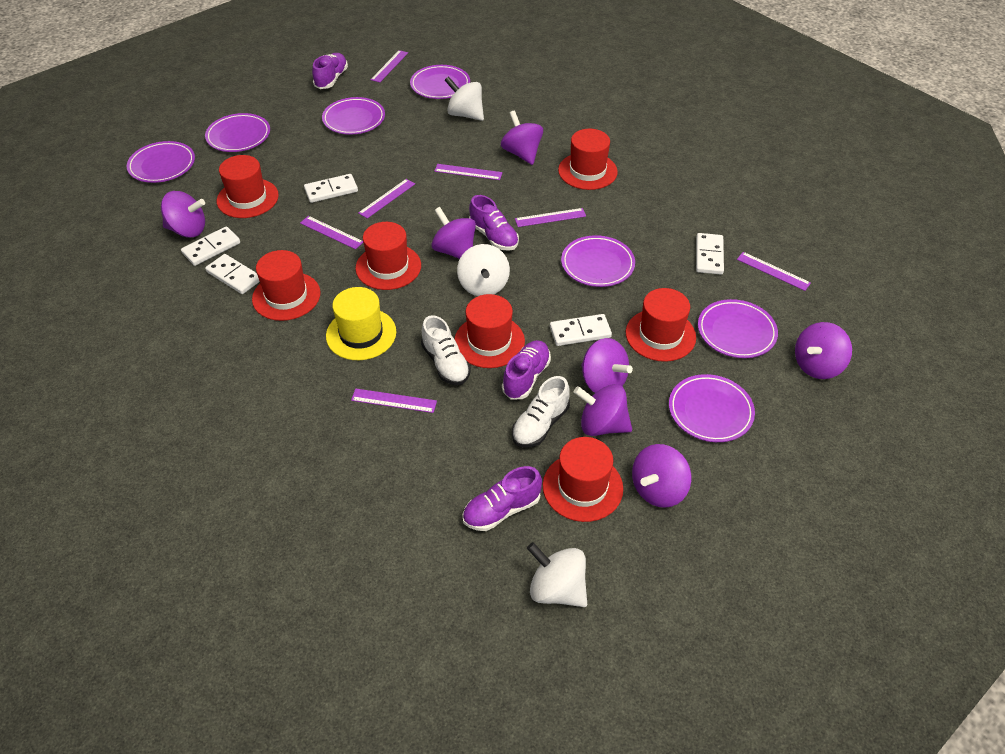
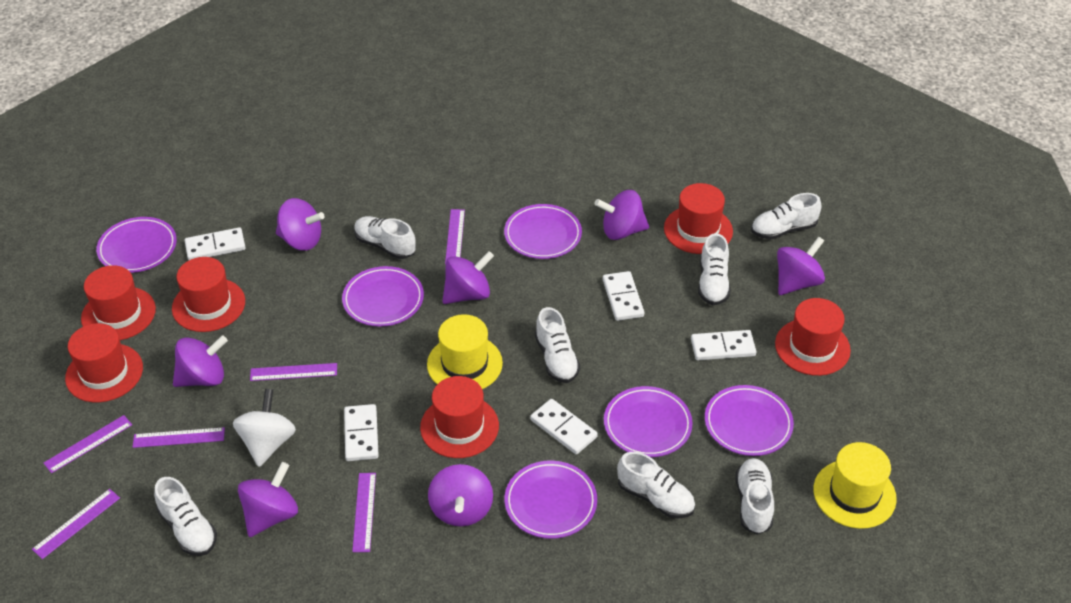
purple plate: [127,141,195,183] [205,113,270,152] [322,97,385,135] [410,65,470,99] [561,235,635,287] [669,374,755,442] [698,299,778,358] = 7 -> [96,217,177,273] [342,266,424,327] [504,204,582,259] [504,461,597,539] [604,386,692,457] [705,385,794,456] = 6
purple ruler: [300,216,363,249] [351,389,437,413] [358,179,415,218] [370,50,408,82] [434,164,502,180] [515,208,586,227] [737,252,811,291] = 7 -> [32,489,120,559] [44,415,132,473] [133,427,225,448] [250,363,337,381] [352,473,376,552] [445,209,465,265] = 6
purple shoe: [312,53,348,89] [463,466,542,531] [469,195,519,251] [502,340,551,400] = 4 -> none = 0
red hat: [217,155,279,218] [252,250,321,321] [355,222,421,290] [455,294,525,368] [543,437,623,522] [558,129,618,190] [626,288,696,362] = 7 -> [65,323,143,402] [81,265,156,340] [172,257,245,332] [420,376,499,458] [664,183,733,254] [775,298,851,376] = 6
white shoe: [421,315,471,385] [512,376,570,447] = 2 -> [154,477,217,556] [354,216,416,259] [535,307,580,383] [617,452,695,519] [698,233,730,305] [735,458,774,535] [751,193,822,240] = 7
white spinning top: [445,76,484,121] [457,244,510,296] [527,542,587,607] = 3 -> [233,389,296,467] = 1
yellow hat: [326,287,396,360] = 1 -> [427,314,503,389] [813,442,897,529] = 2

